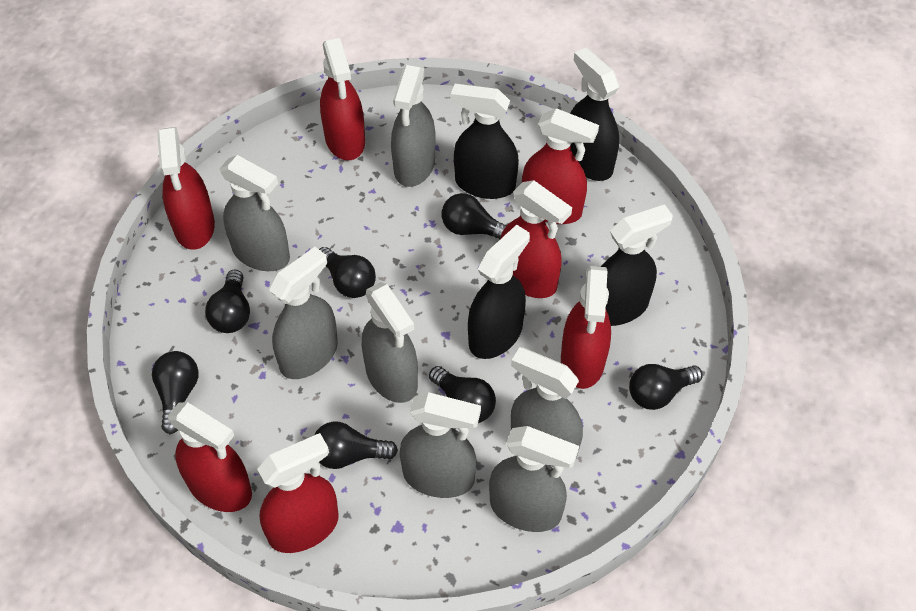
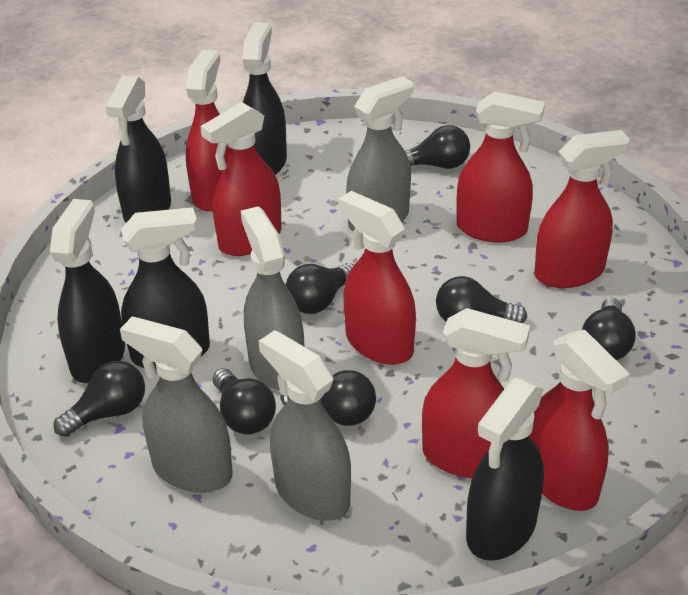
black spray bottle: [451,84,519,199] [468,225,530,359] [570,48,619,181] [601,204,673,326] = 4 -> [50,199,125,383] [105,76,171,223] [121,207,210,370] [242,22,287,175] [466,378,544,561] = 5
grey spray bottle: [220,155,290,271] [269,247,338,379] [362,282,418,403] [391,65,436,187] [400,392,481,498] [489,426,579,532] [511,347,583,467] = 7 -> [120,316,233,493] [241,206,304,390] [259,330,351,521] [346,76,414,235] = 4

